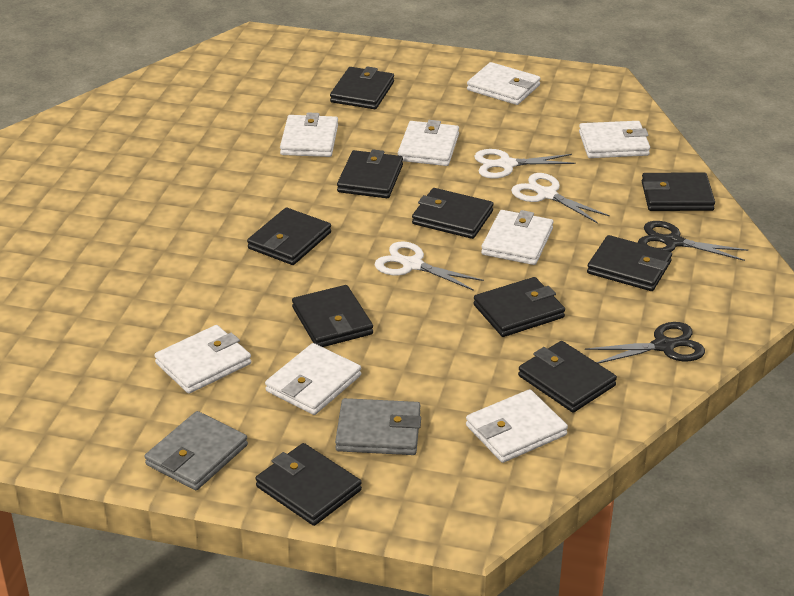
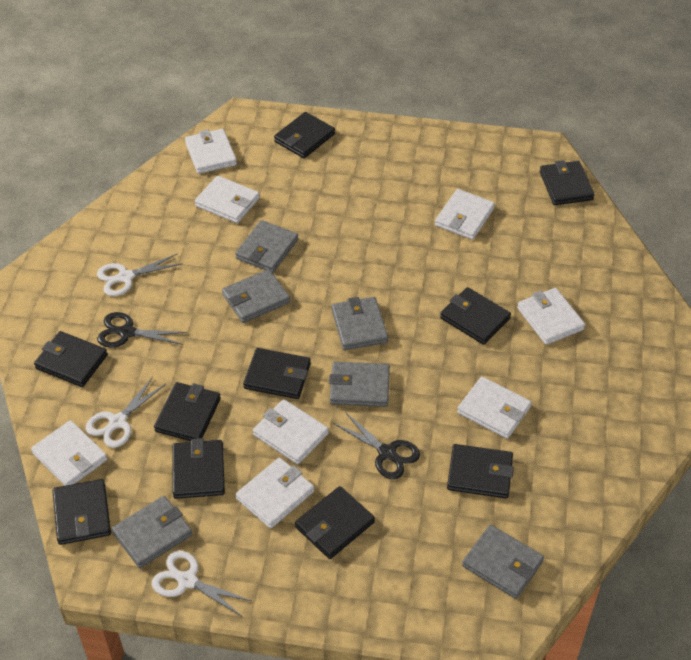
grey wallet: [145,411,248,490] [335,398,421,455] = 2 -> [112,496,192,568] [222,269,290,323] [235,220,298,273] [329,362,390,407] [332,297,388,350] [462,525,544,599] = 6

